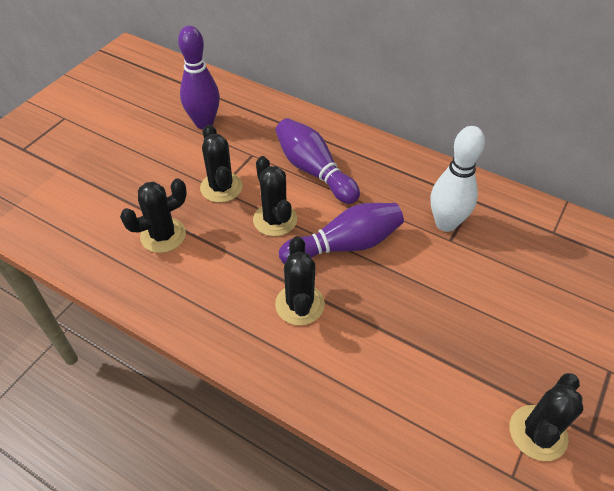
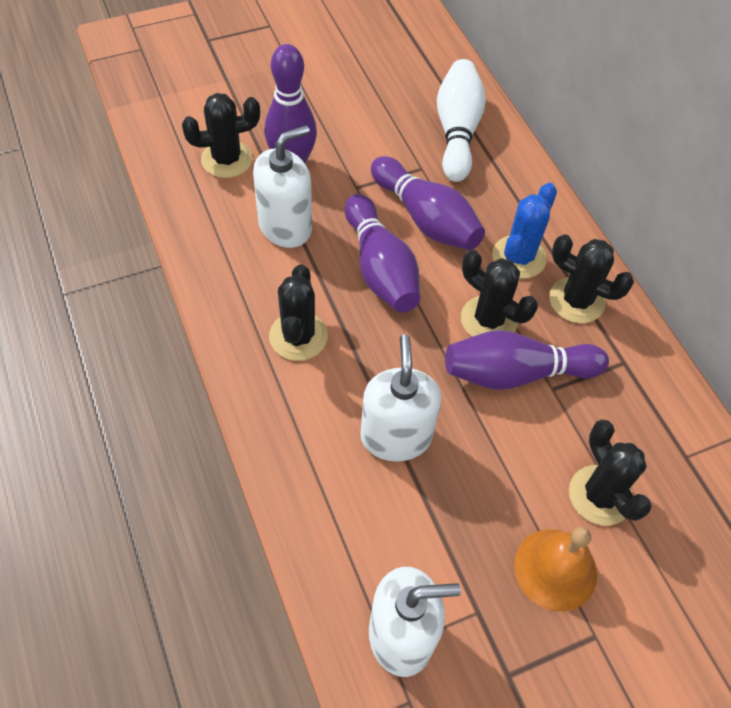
blue cactus: none = 0 -> [492,183,557,279] = 1
orange bell: none = 0 -> [514,527,597,612] = 1
purple bowling pin: [178,26,220,129] [275,118,360,204] [279,203,404,264] = 3 -> [264,44,317,163] [345,194,420,313] [371,156,485,250] [445,330,609,390] = 4
white soap dispenser: none = 0 -> [253,125,312,248] [360,334,441,462] [369,567,461,677] = 3

